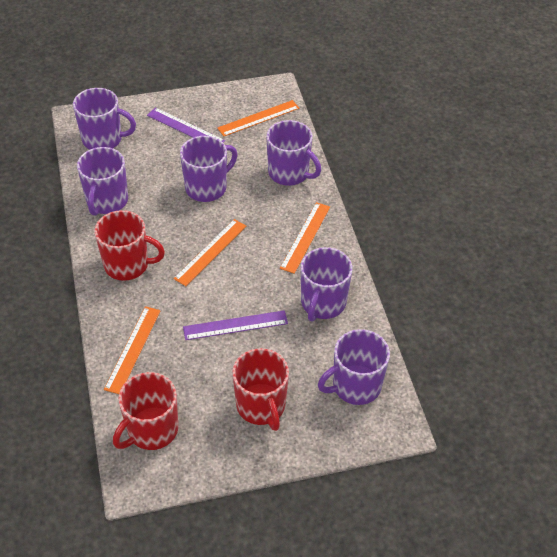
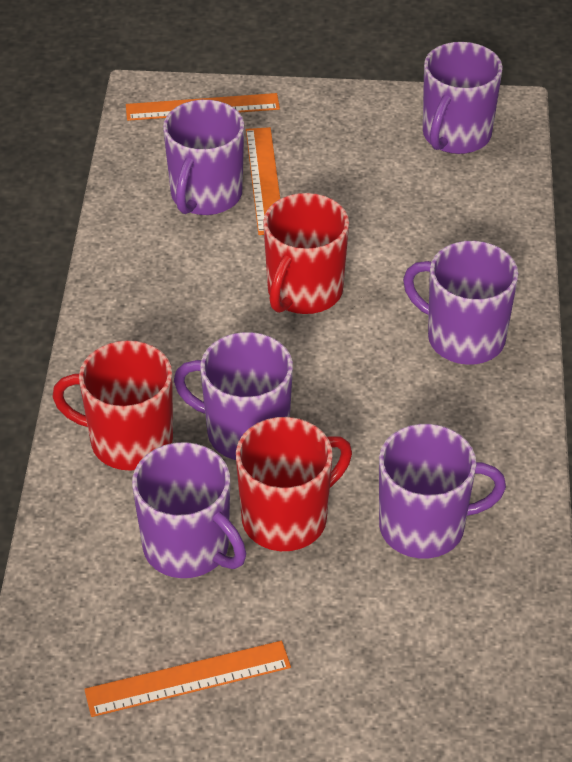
orange ruler: [104,306,161,394] [173,219,246,286] [217,100,299,136] [280,202,330,274] = 4 -> [84,641,291,717] [126,93,280,121] [246,127,280,235] = 3
purple ruler: [147,107,225,143] [183,310,288,340] = 2 -> none = 0

